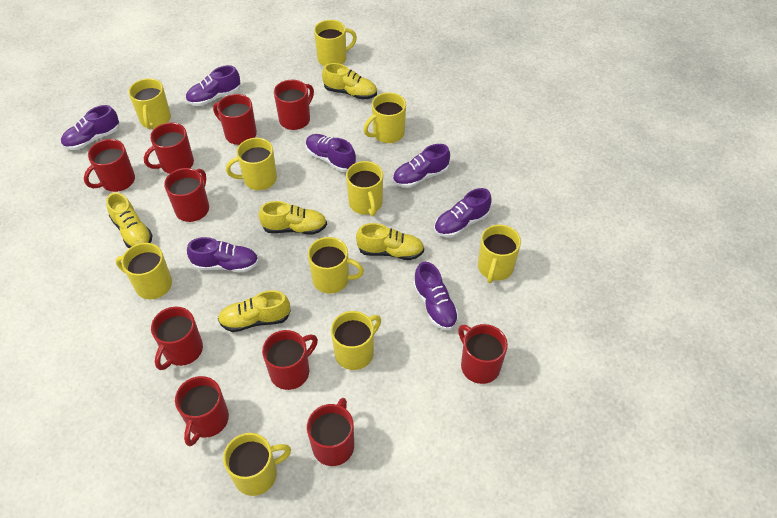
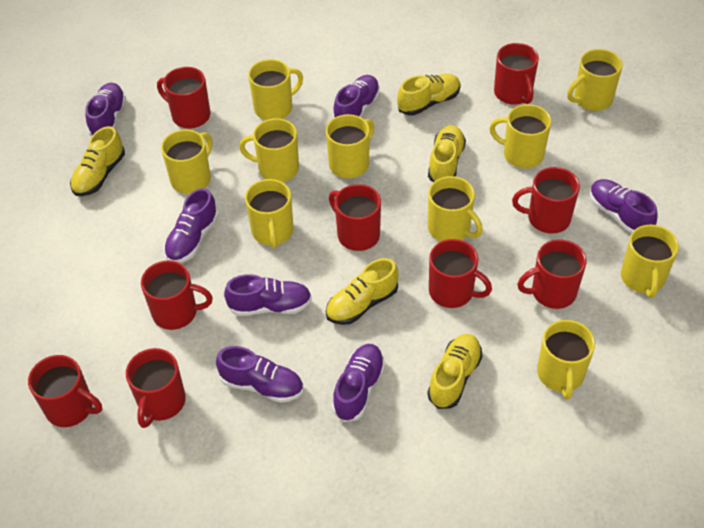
red mug: [84,139,135,192] [144,122,194,174] [151,307,203,370] [164,168,209,222] [175,376,229,446] [213,94,257,145] [262,330,318,390] [274,80,314,130] [307,398,354,466] [458,324,508,384] = 10 -> [28,355,102,427] [126,348,186,428] [141,260,213,330] [157,67,210,128] [329,184,381,251] [429,239,492,308] [494,43,539,105] [512,167,580,234] [517,239,587,309] = 9

